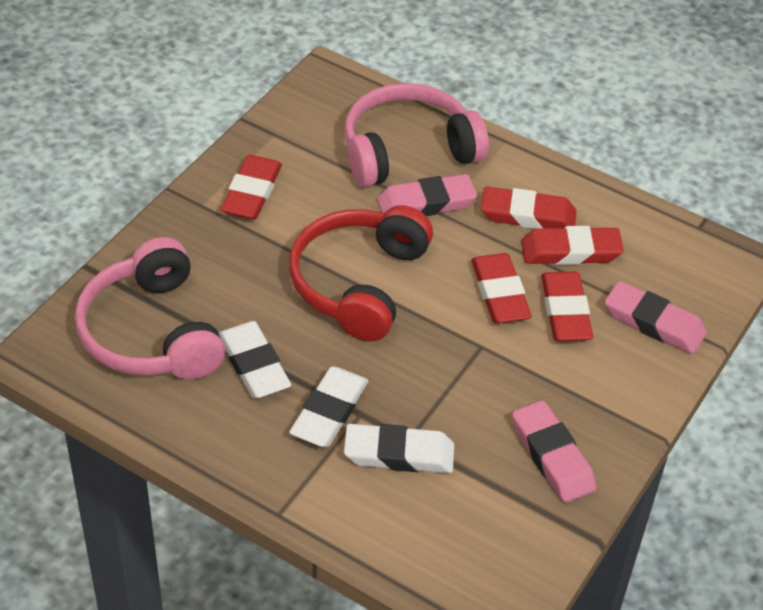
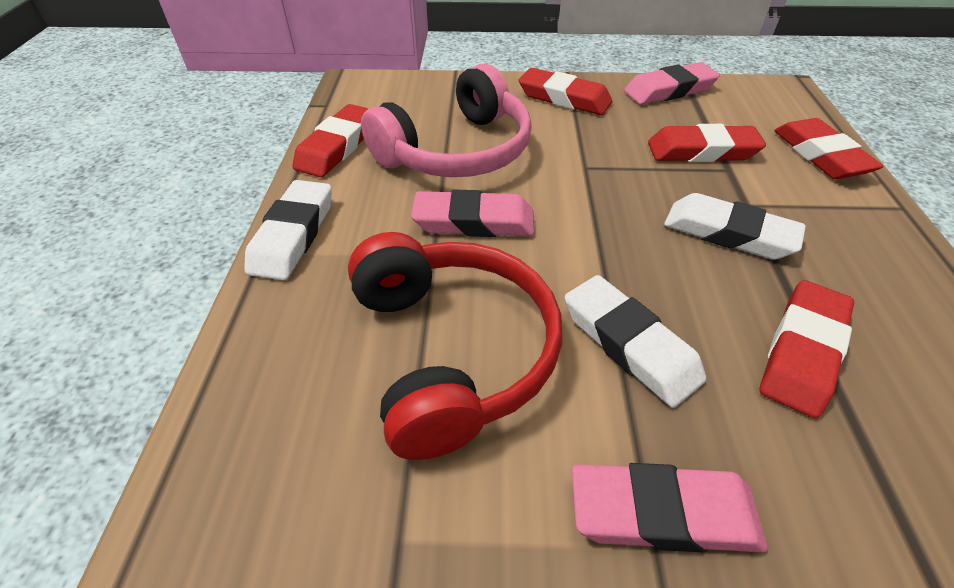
pink headphones: [75,237,225,379] [344,83,489,187] = 2 -> [361,64,532,177] = 1

